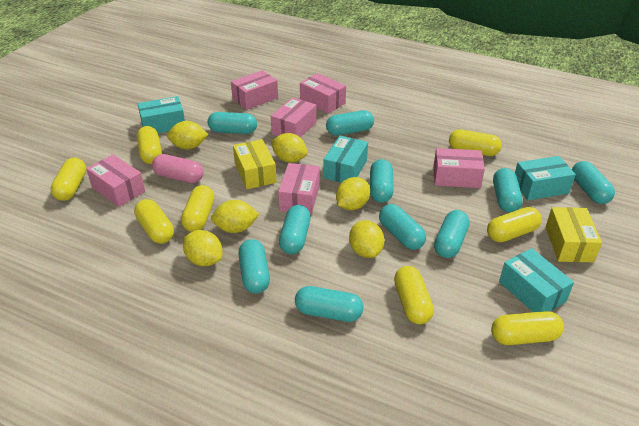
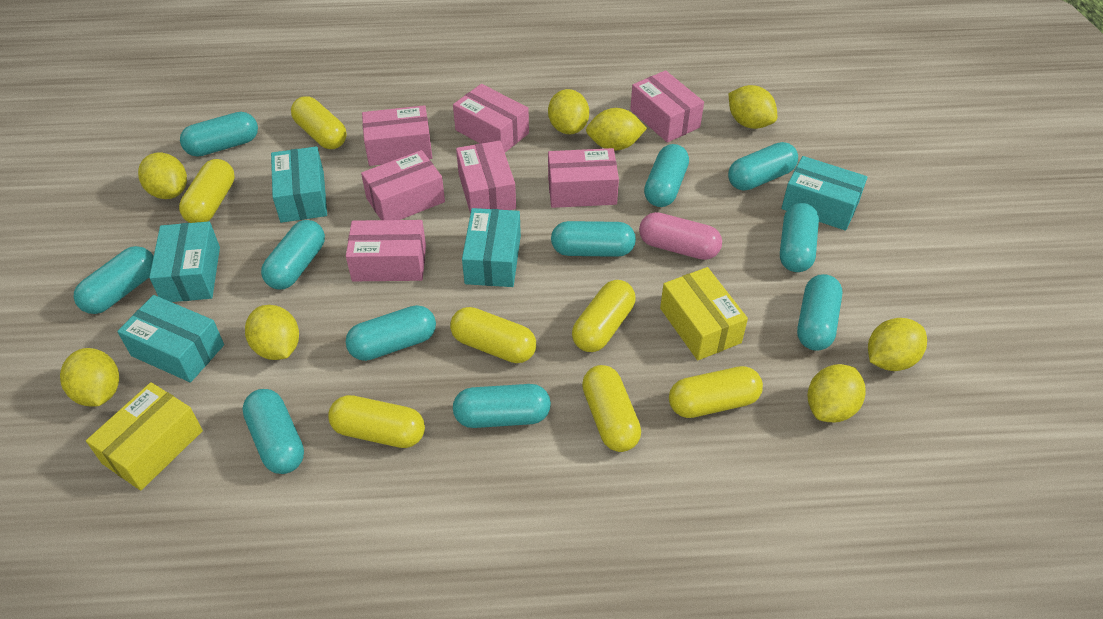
pink box: [86,154,145,207] [231,70,278,110] [271,97,316,138] [278,163,320,215] [300,73,346,114] [433,148,485,188] = 6 -> [346,220,426,281] [361,150,445,220] [362,105,432,166] [453,84,529,152] [456,141,516,214] [548,148,619,208] [630,70,704,143] = 7
turquoise box: [138,96,185,133] [323,136,368,183] [499,248,574,312] [515,156,576,200] = 4 -> [117,295,224,383] [149,222,220,302] [271,146,327,223] [462,208,521,287] [781,156,868,231] = 5
turquoise capsule: [208,112,257,134] [239,239,270,293] [279,205,311,254] [295,286,363,322] [326,110,374,136] [370,159,394,203] [379,204,426,250] [434,210,470,258] [493,168,523,212] [572,161,615,204] = 10 -> [74,246,154,314] [180,112,258,157] [242,389,304,474] [261,220,325,289] [346,305,436,361] [453,384,551,428] [551,221,636,257] [644,144,689,207] [728,142,798,191] [780,203,819,272] [797,274,842,351] = 11
yellow capsule: [50,158,86,201] [134,199,174,244] [137,126,162,164] [181,185,214,232] [394,266,434,324] [449,129,502,156] [487,207,542,242] [491,311,564,345] = 8 -> [179,159,235,223] [291,96,347,149] [328,395,425,448] [450,307,536,363] [572,280,635,352] [582,365,641,452] [669,366,763,418] = 7
yellow lemon: [167,121,208,149] [183,230,222,266] [211,200,259,233] [271,133,308,163] [336,177,370,210] [349,220,384,258] = 6 -> [60,348,119,407] [138,152,187,199] [245,305,299,360] [548,89,589,134] [586,108,647,151] [729,85,777,129] [808,364,865,422] [868,318,927,371] = 8

